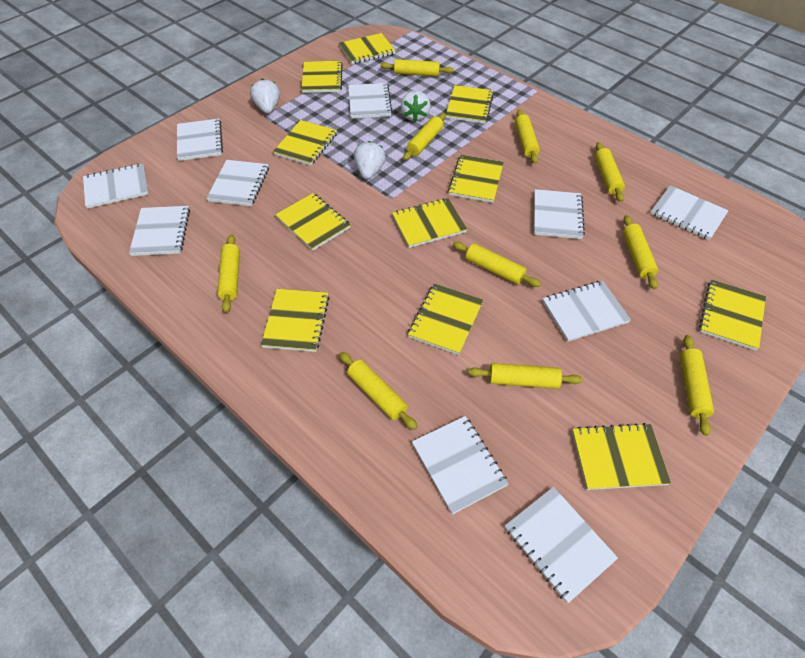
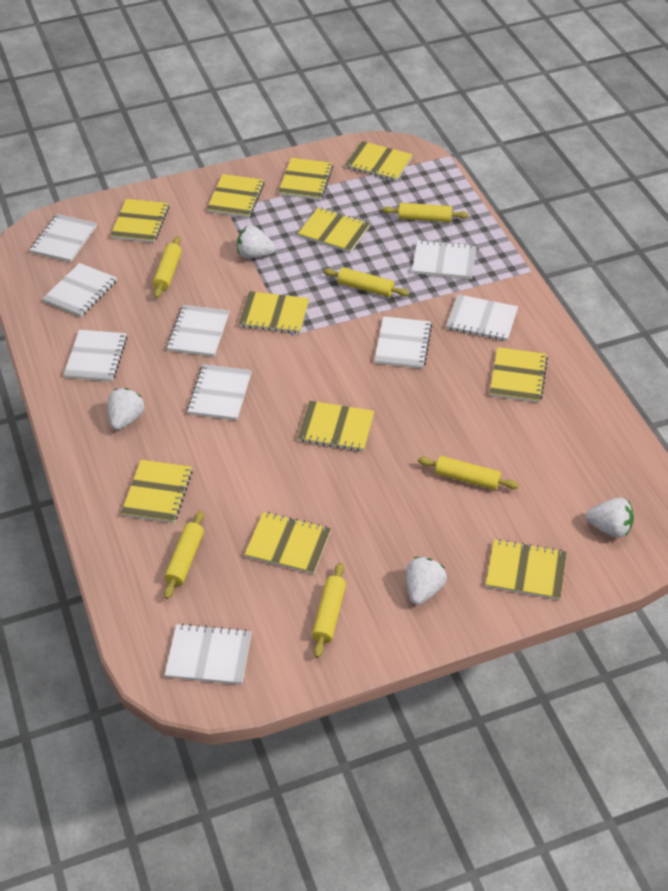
white notebook: [83,163,149,208] [129,206,190,256] [177,118,223,161] [206,160,269,206] [348,83,392,119] [412,416,509,515] [505,487,618,603] [534,189,585,239] [542,281,631,342] [651,185,729,240] = 10 -> [30,214,97,262] [43,263,117,317] [63,330,127,381] [165,623,252,685] [167,305,229,357] [187,364,252,420] [374,316,432,369] [412,240,477,279] [446,294,518,341] = 9
white strawberry: [250,79,280,114] [354,141,386,179] [401,90,430,122] = 3 -> [108,388,145,430] [237,226,275,258] [406,557,447,605] [586,498,634,538] = 4
yellow rolling pin: [217,234,240,313] [339,352,418,430] [380,59,454,77] [403,113,446,160] [453,242,541,287] [468,363,583,389] [515,110,540,164] [595,142,625,202] [623,215,658,289] [680,335,714,436] = 10 -> [153,237,182,298] [164,511,204,599] [312,563,346,658] [323,267,409,297] [382,203,469,222] [418,456,519,490] = 6

